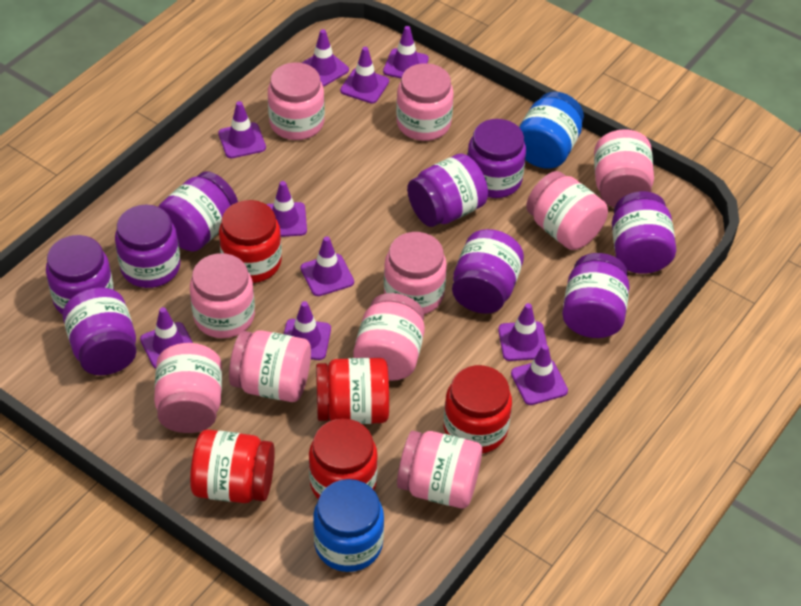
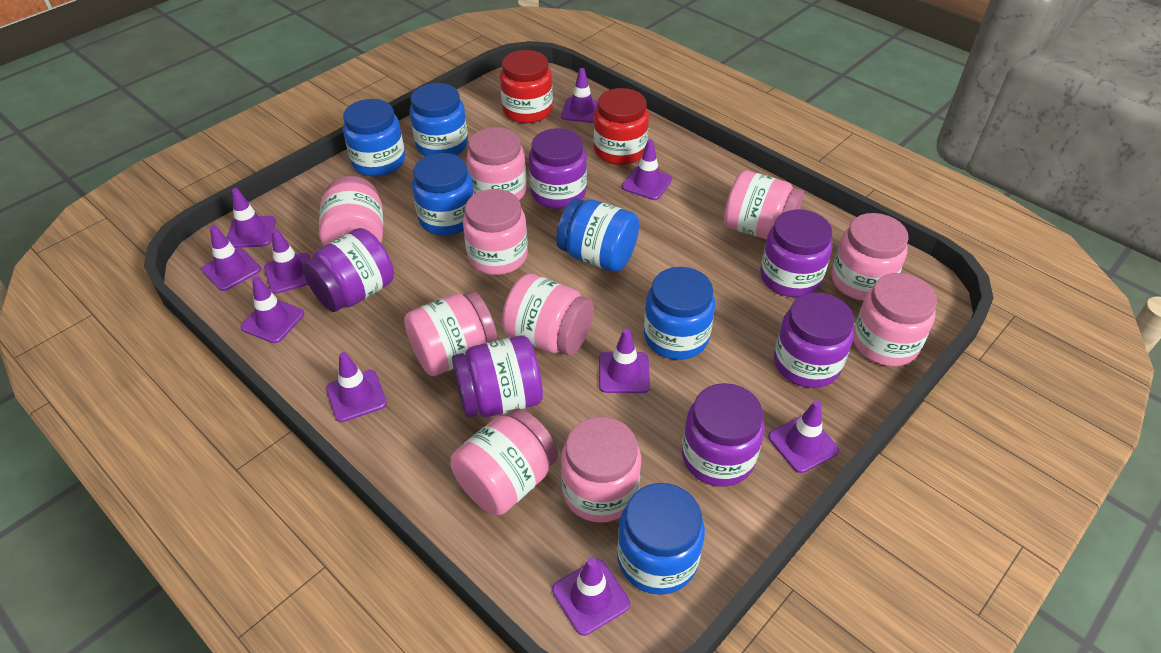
blue jar: [313,479,384,572] [519,92,584,169] = 2 -> [343,99,405,177] [409,83,468,156] [412,153,474,236] [556,198,639,272] [617,483,705,595] [644,267,715,360] = 6
purple jar: [46,235,114,315] [63,287,137,375] [115,205,180,288] [158,171,238,252] [407,154,488,227] [452,229,524,314] [467,119,526,198] [562,253,630,338] [612,191,676,274] = 9 -> [302,228,394,312] [452,335,543,418] [529,128,587,209] [682,383,765,487] [760,210,833,297] [774,293,854,388] = 6
red jar: [190,429,275,503] [219,200,282,283] [309,419,378,499] [316,358,389,424] [444,365,512,453] = 5 -> [500,50,553,123] [593,88,649,165] = 2

